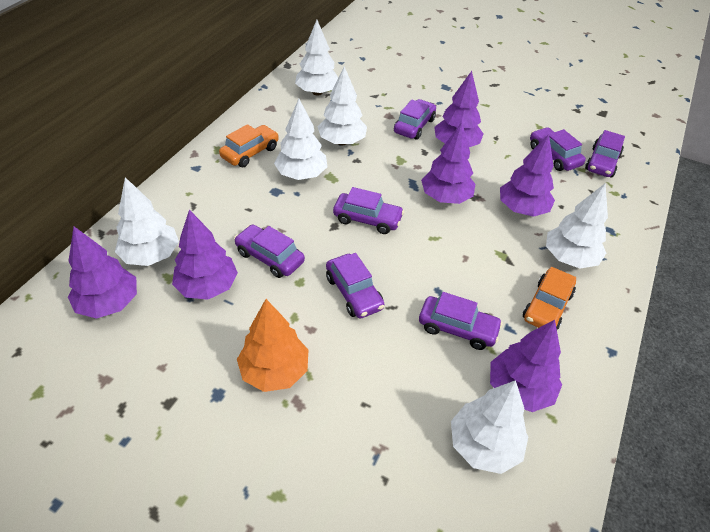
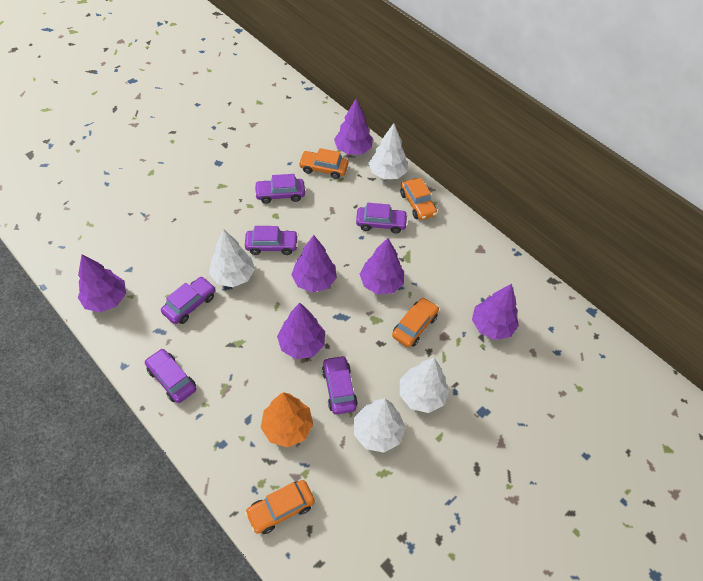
orange car: [219,124,279,167] [523,267,576,329] = 2 -> [245,480,315,534] [298,148,348,179] [392,297,439,347] [400,178,437,220] = 4
purple car: [234,224,305,278] [326,253,385,318] [333,187,404,234] [394,99,436,139] [419,292,503,350] [530,127,586,171] [585,130,625,178] = 7 -> [145,349,196,403] [161,276,216,324] [245,226,298,255] [254,174,305,204] [322,355,358,415] [356,203,408,234] = 6
white tree: [115,177,179,266] [274,99,327,180] [295,20,338,96] [318,66,367,145] [451,380,528,474] [546,183,608,268] = 6 -> [209,229,255,287] [354,398,405,453] [369,123,408,179] [400,358,449,413] = 4

